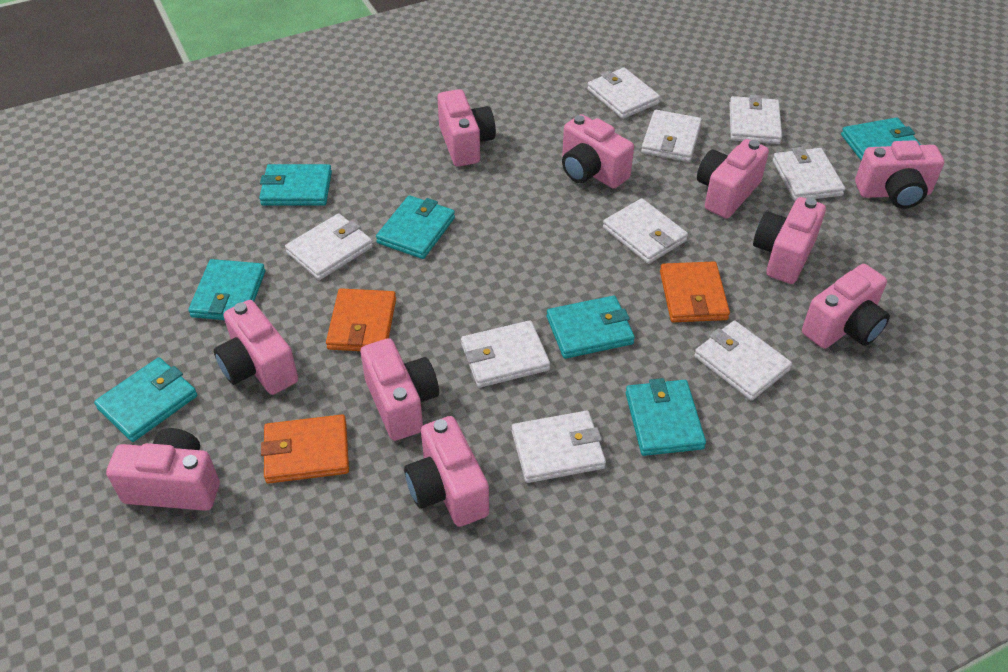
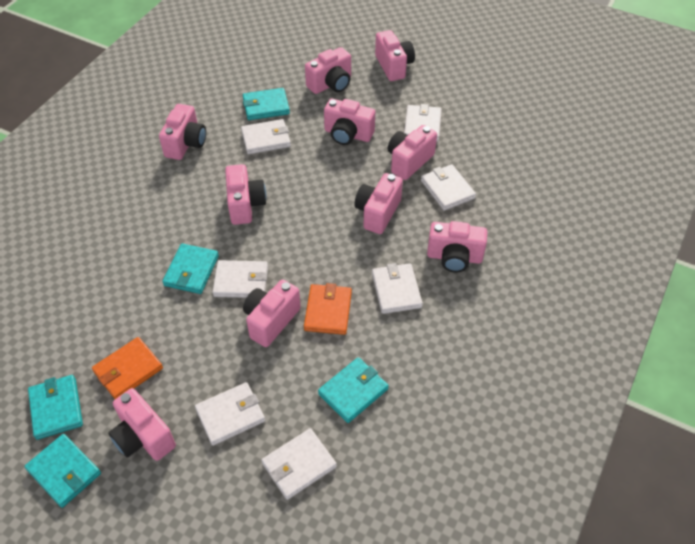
orange wallet: [261,414,349,483] [326,288,396,351] [660,262,730,322] = 3 -> [92,337,163,399] [304,283,352,335] = 2
turquoise wallet: [94,357,197,442] [188,259,265,320] [259,164,332,206] [376,195,455,259] [547,296,635,359] [626,378,706,456] [841,117,921,160] = 7 -> [24,434,101,508] [28,375,83,440] [163,244,219,294] [243,88,290,120] [318,357,389,423] = 5
white wallet: [285,213,373,280] [461,320,550,388] [512,411,606,483] [587,68,660,119] [603,198,688,264] [641,110,702,162] [694,321,792,401] [729,95,782,144] [773,147,845,201] = 9 -> [195,382,265,446] [212,260,268,298] [241,119,291,154] [261,428,337,500] [372,263,423,314] [404,104,442,142] [421,164,476,211] = 7

